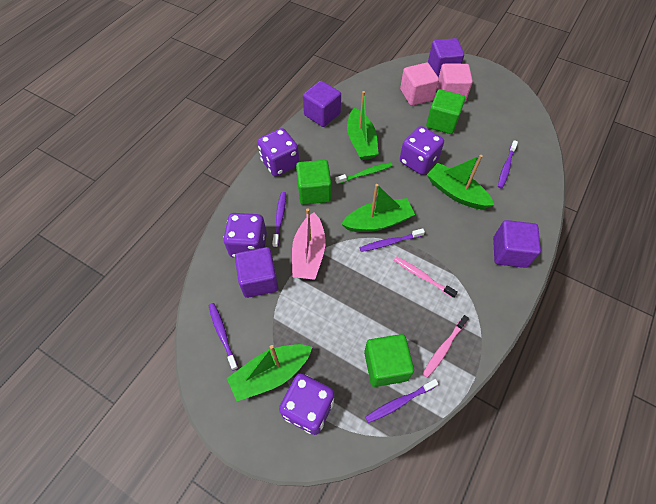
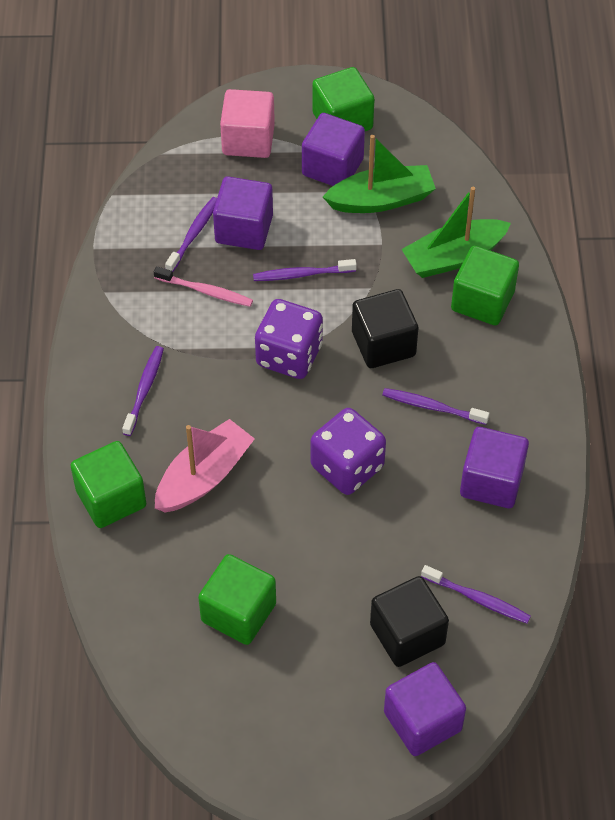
black cube: none = 0 -> [352,289,418,368] [370,576,449,667] = 2
green boat: [227,344,312,401] [341,184,415,232] [347,91,379,160] [427,155,494,209] = 4 -> [323,135,436,213] [401,187,511,278] = 2
green cube: [296,160,331,205] [364,334,414,387] [426,89,465,134] = 3 -> [70,441,146,528] [198,554,276,645] [312,67,374,131] [451,246,519,325] = 4
green toothbrush: [335,162,393,184] = 1 -> none = 0
pink cube: [400,63,439,106] [437,64,473,103] = 2 -> [220,89,275,158] = 1
pink toothbrush: [394,256,458,298] [422,315,469,378] = 2 -> [154,266,253,307] = 1
purple dice: [223,213,267,258] [257,128,299,177] [279,374,335,435] [400,126,444,175] = 4 -> [255,299,323,379] [311,408,386,495] = 2

